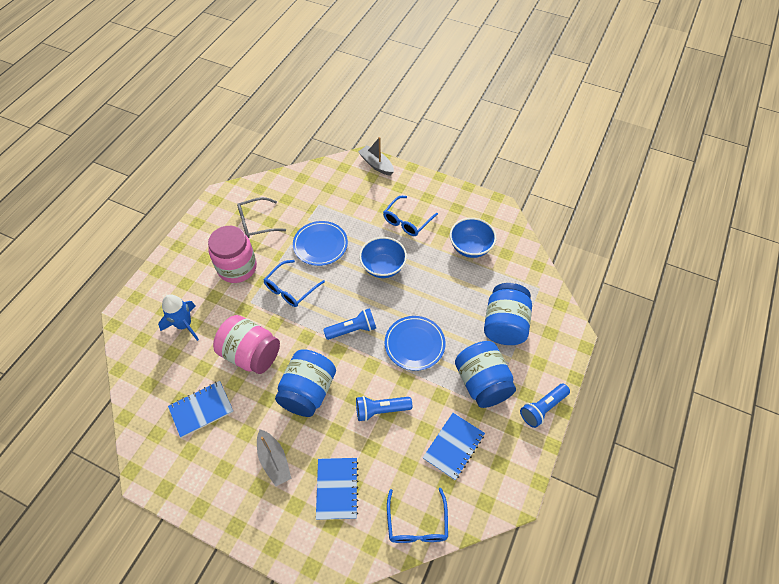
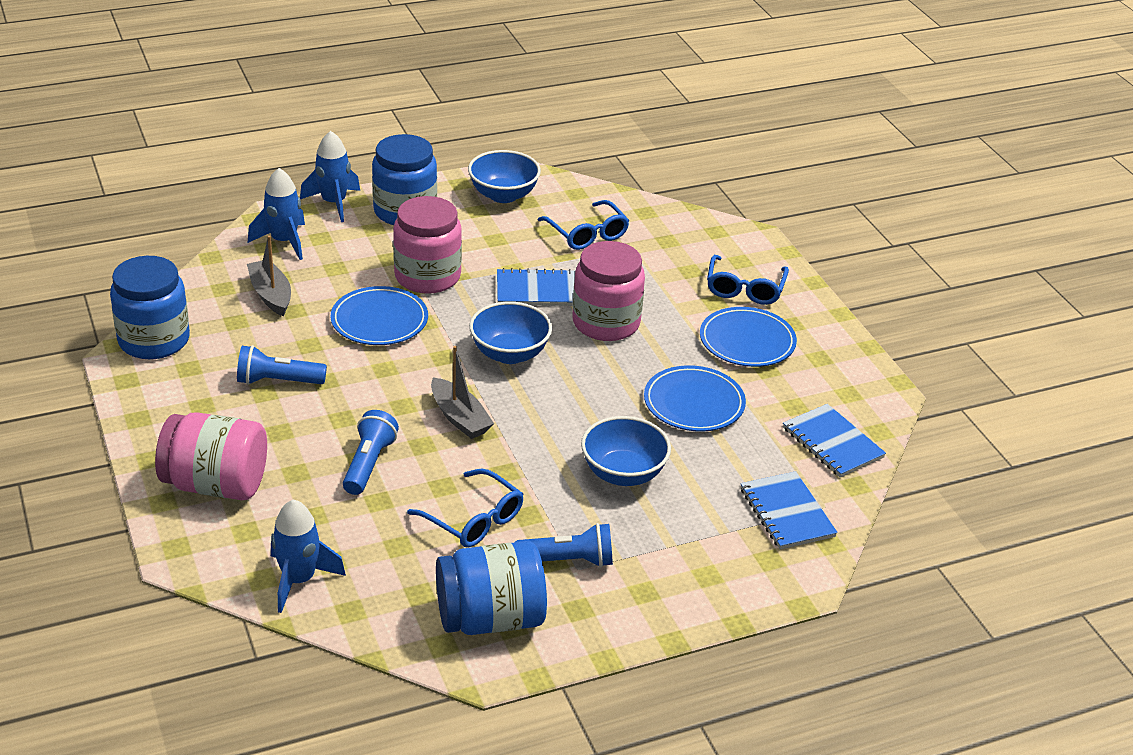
blue bowl: [359,237,407,278] [450,218,496,258] = 2 -> [468,150,541,203] [469,302,552,364] [581,416,671,486] = 3
blue plate: [293,221,348,266] [385,316,445,371] = 2 -> [331,286,428,345] [644,365,746,432] [700,307,797,367] = 3
blue rocket: [158,294,199,341] = 1 -> [248,168,305,260] [271,499,346,613] [300,131,360,222] = 3
grey glasses: [237,197,286,238] = 1 -> none = 0
pink jar: [208,226,257,283] [213,315,280,374] = 2 -> [155,412,267,500] [393,196,462,294] [573,241,645,341] = 3

